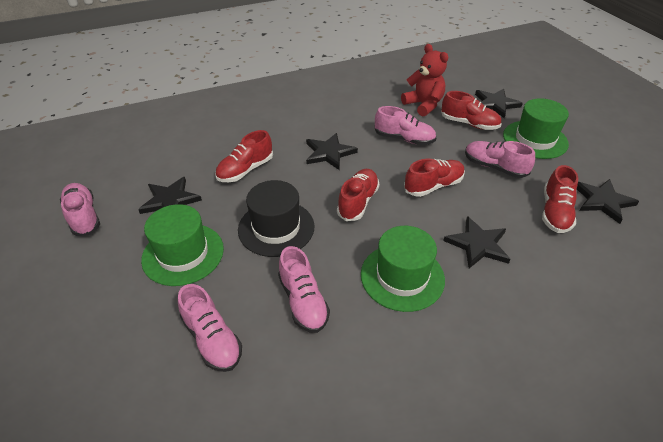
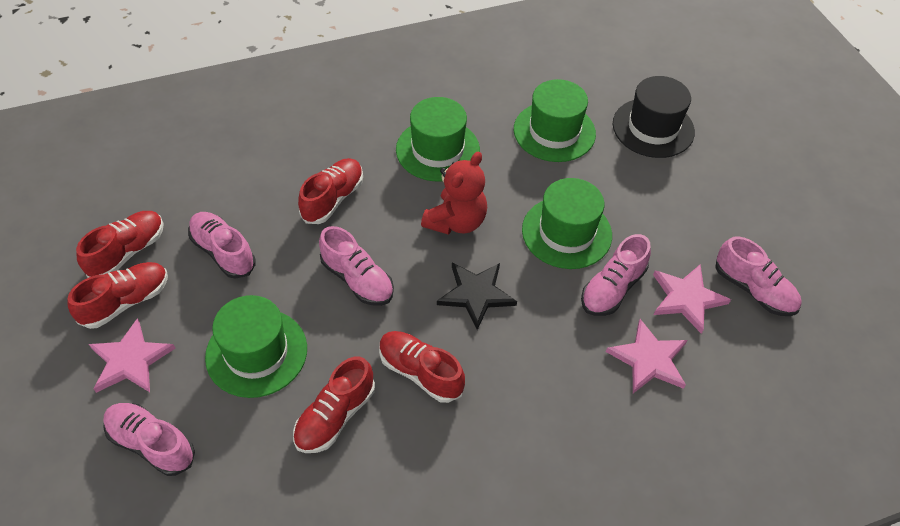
black star: [138,177,202,214] [306,133,358,170] [443,216,511,268] [475,89,523,118] [577,179,639,224] = 5 -> [437,263,517,330] = 1
green hat: [141,204,224,286] [361,226,445,312] [503,98,569,159] = 3 -> [205,295,307,398] [396,97,480,182] [514,79,596,162] [522,178,612,269] = 4
pink star: none = 0 -> [89,318,176,393] [606,319,687,393] [653,264,731,334] = 3

